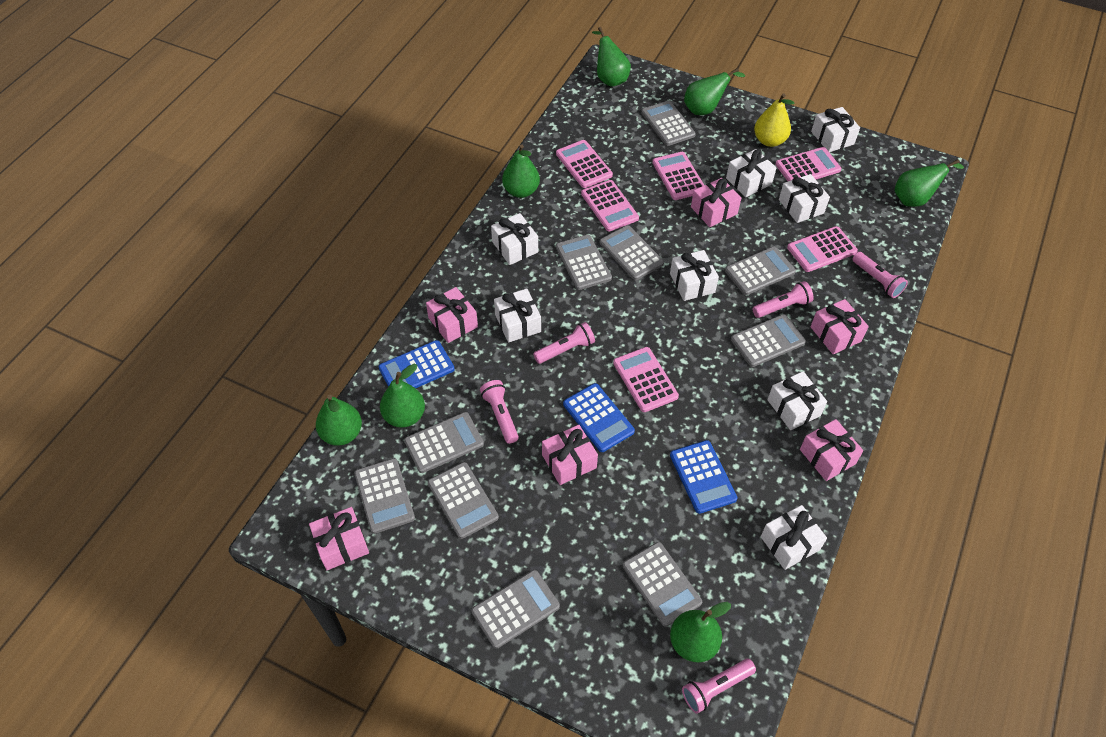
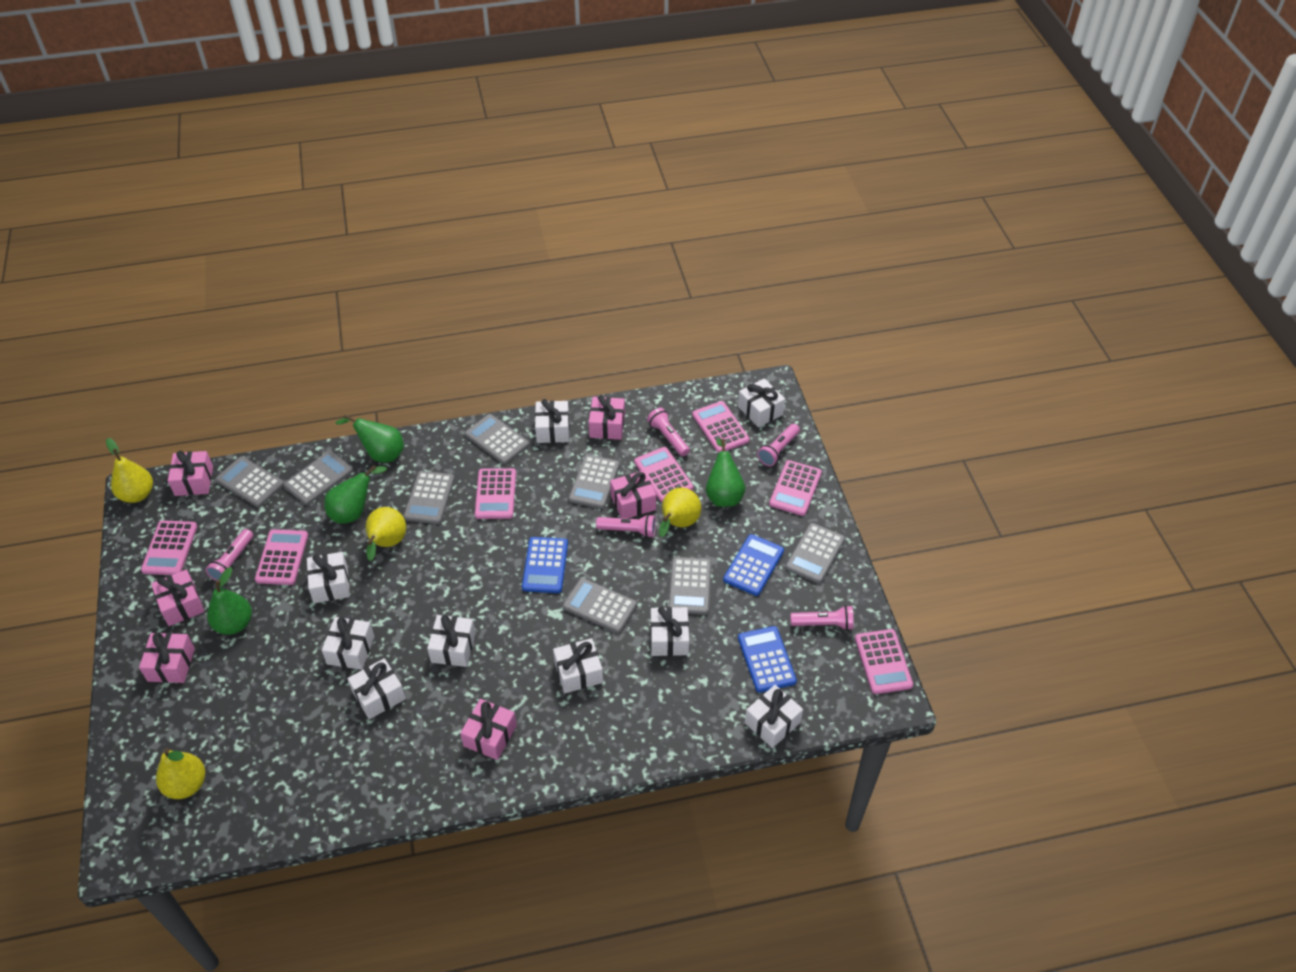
green pear: [316,395,362,446] [380,364,425,428] [502,144,540,198] [592,27,631,87] [670,602,731,662] [684,68,745,115] [895,159,964,207] = 7 -> [207,567,252,635] [324,465,387,524] [335,414,404,463] [706,439,745,507] = 4
grey calculator: [354,458,415,534] [404,412,484,473] [428,462,499,539] [471,570,560,649] [556,235,612,290] [600,225,664,280] [623,542,702,627] [641,101,696,146] [725,246,796,295] [731,314,806,367] = 10 -> [216,457,284,507] [284,451,353,505] [404,471,455,524] [465,414,530,465] [563,578,637,633] [569,455,620,509] [669,557,711,615] [785,523,845,584] = 8
pink calculator: [556,140,613,188] [581,180,639,231] [613,347,679,412] [652,152,704,200] [775,147,841,181] [787,226,858,272] = 6 -> [141,520,197,575] [255,529,308,585] [475,468,516,519] [634,447,693,502] [692,401,750,453] [769,460,822,516] [855,629,913,694] = 7
white gift: [491,213,538,265] [494,289,541,343] [670,250,719,301] [726,149,776,197] [761,505,827,570] [767,371,827,430] [779,174,830,223] [811,107,860,152] = 8 -> [307,552,350,603] [322,617,375,670] [347,658,406,719] [427,615,476,667] [535,399,570,443] [553,638,603,693] [651,607,689,656] [738,378,785,427] [745,685,803,748] = 9
yellow pear: [754,93,795,147] = 1 -> [106,438,153,503] [156,748,205,799] [365,507,406,561] [659,487,701,537] = 4

